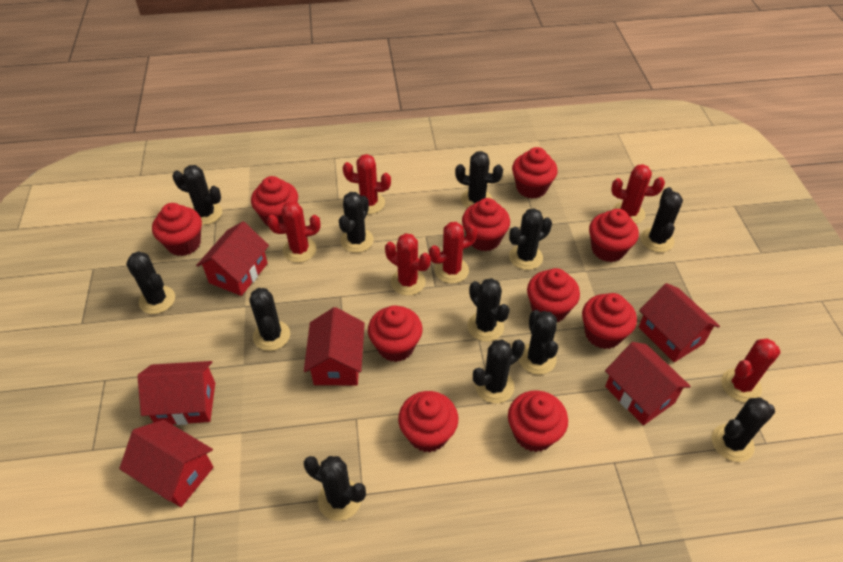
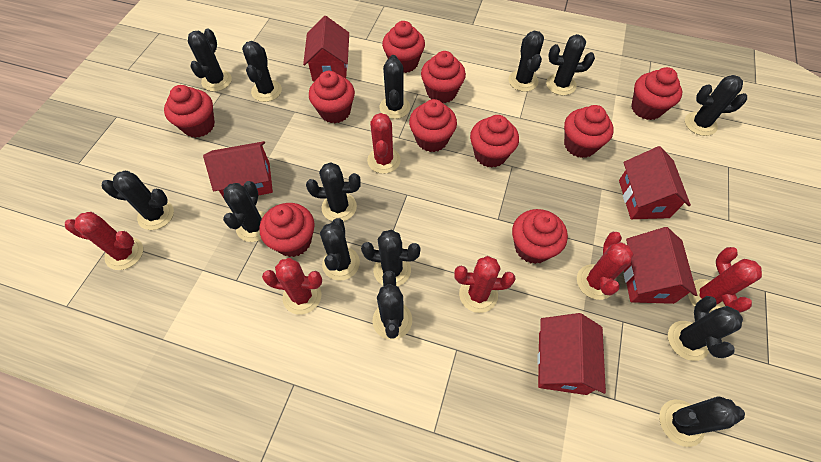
black cactus: [126,251,175,314] [172,165,222,225] [249,288,290,351] [304,456,366,521] [339,192,374,253] [455,151,503,208] [467,278,510,342] [473,340,525,403] [509,208,552,270] [519,310,558,375] [640,187,683,252] [712,397,775,462] = 12 -> [102,171,174,230] [188,28,232,92] [223,181,265,242] [242,41,282,102] [306,162,361,221] [320,218,360,281] [361,230,421,286] [372,271,412,340] [379,55,410,119] [508,31,544,92] [546,34,595,96] [659,397,745,447] [668,296,743,361] [685,75,747,136] = 14
red house: [119,420,213,507] [137,361,215,425] [196,221,269,296] [304,307,365,385] [605,342,691,425] [639,283,720,362] = 6 -> [203,141,273,198] [303,16,349,81] [537,313,606,395] [619,146,691,219] [624,227,697,304] = 5

